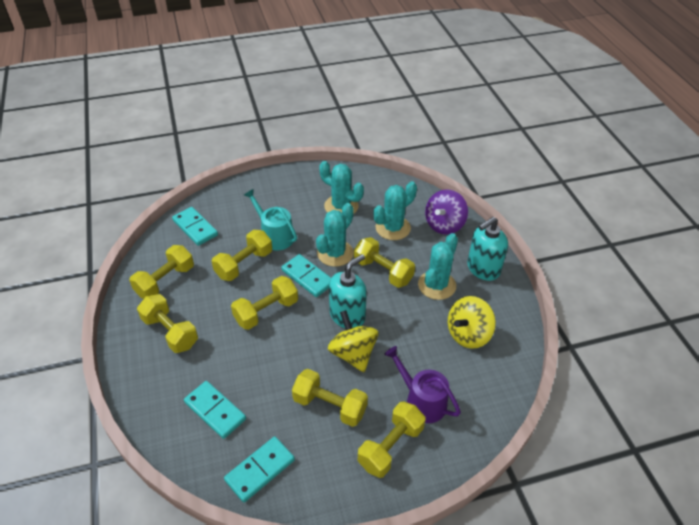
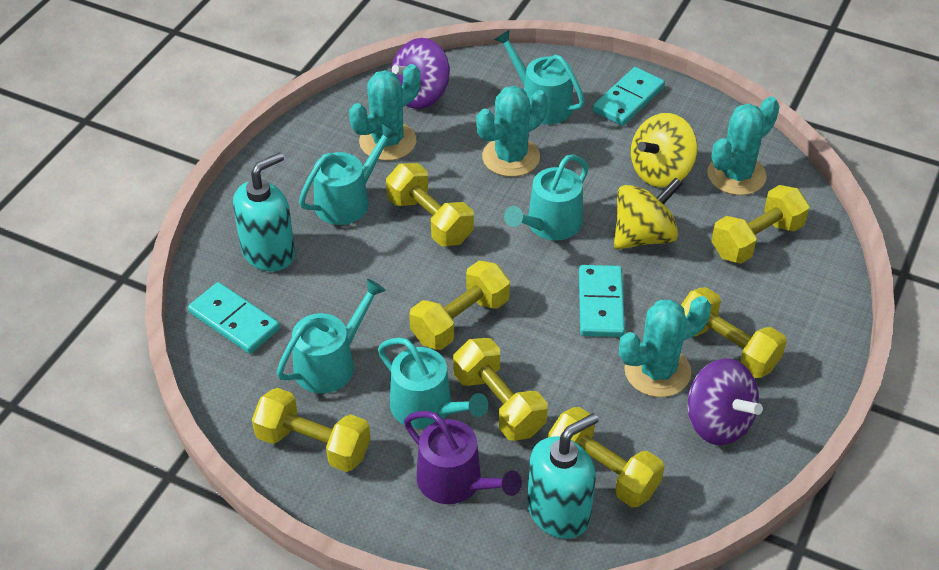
purple spinning top: [425,189,468,235] = 1 -> [391,38,450,109] [687,358,763,445] = 2
turquoise domino: [172,207,218,246] [184,381,246,439] [224,436,295,502] [281,254,331,297] = 4 -> [188,282,280,354] [579,265,625,337] [593,67,665,126] = 3
turquoise watering can: [244,189,297,250] = 1 -> [277,279,386,393] [299,123,398,225] [378,338,488,429] [494,29,585,124] [504,154,588,240] = 5

